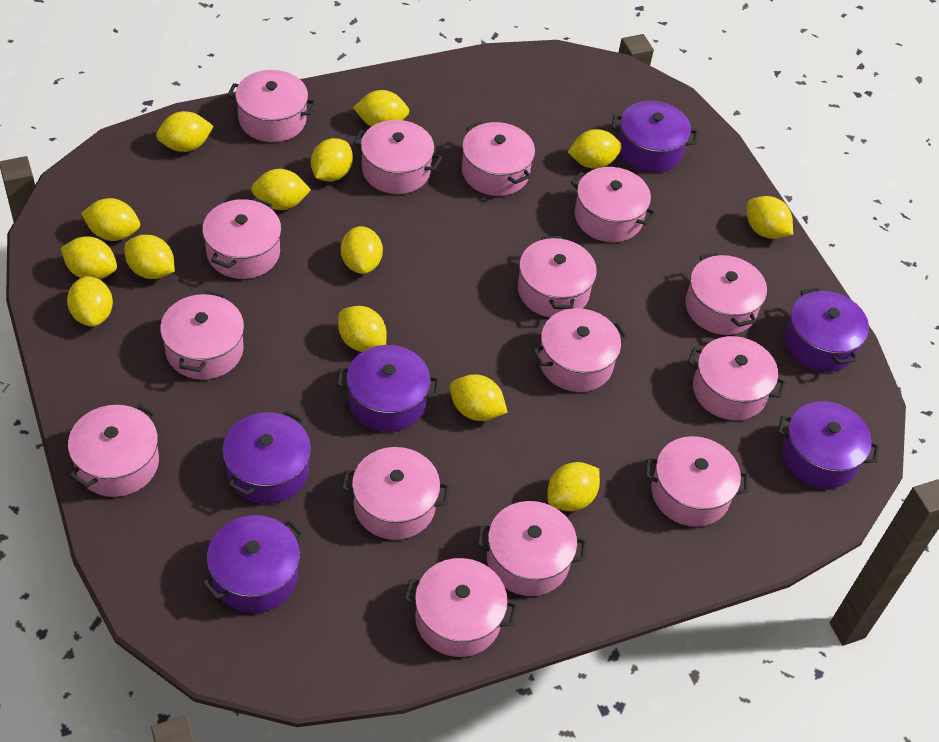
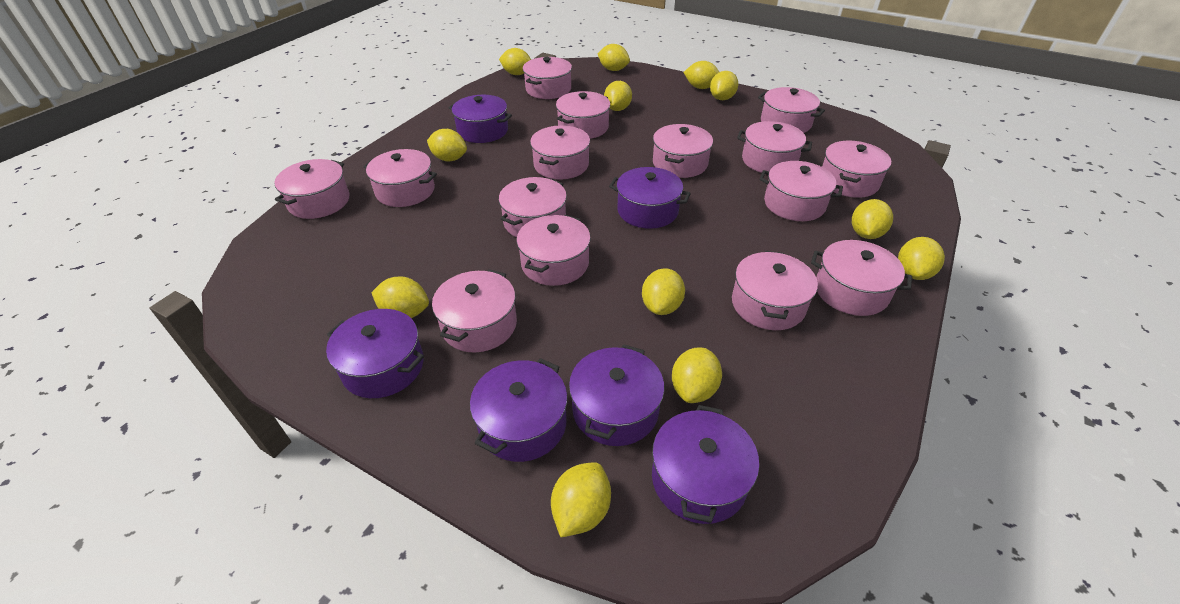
yellow lemon: [61,236,117,279] [67,276,113,327] [81,198,140,241] [124,235,175,279] [156,111,214,152] [251,169,311,210] [311,138,353,181] [338,306,387,352] [341,226,383,274] [353,90,409,127] [450,374,508,421] [547,462,600,511] [568,129,622,169] [747,196,793,239] = 14 -> [371,277,429,318] [427,129,467,161] [499,48,531,75] [551,462,611,537] [598,44,630,71] [604,81,632,111] [642,268,685,315] [672,348,722,403] [683,61,719,89] [710,71,739,100] [852,199,893,239] [898,237,945,280] = 12

